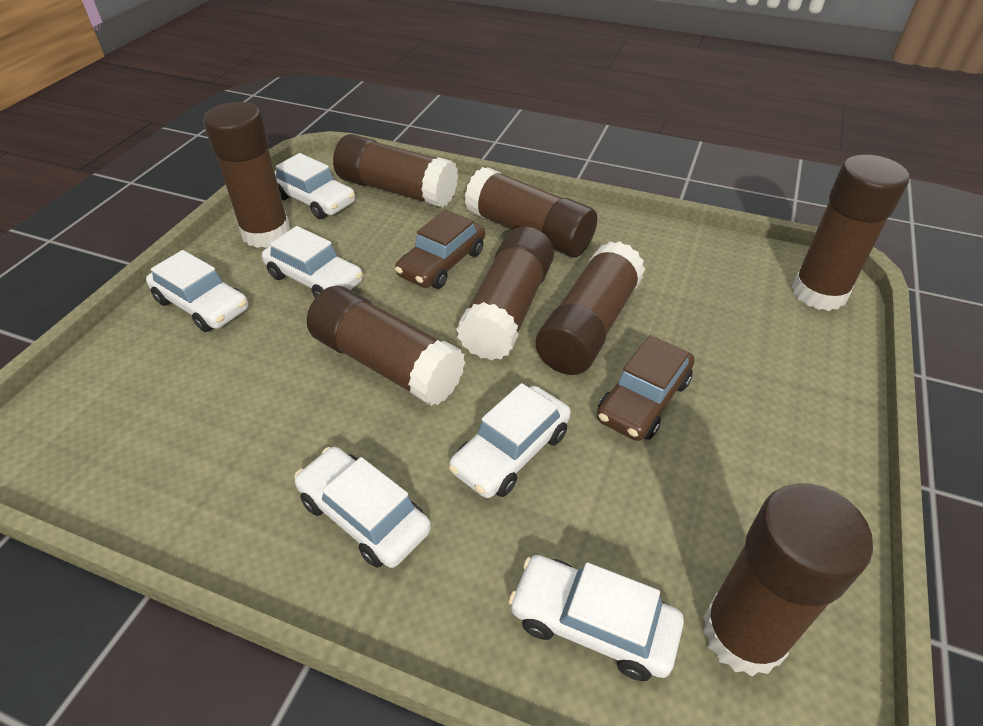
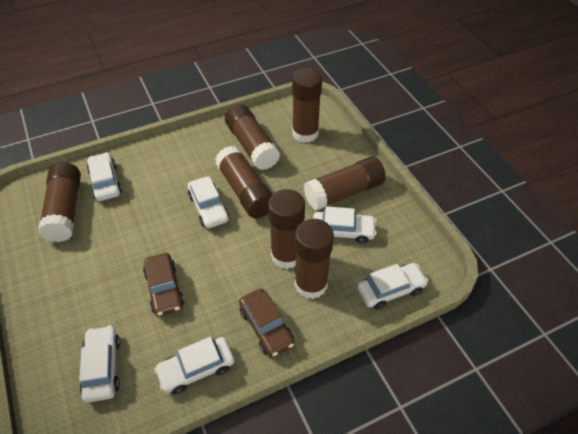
brown glue stick: [203,102,291,248] [307,286,465,406] [333,134,458,208] [456,227,554,361] [465,167,597,257] [535,241,645,375] [703,483,873,676] [792,154,909,311] = 8 -> [38,162,81,242] [215,146,273,218] [225,104,280,170] [268,189,305,269] [292,68,322,143] [295,219,334,299] [304,156,386,210] = 7

